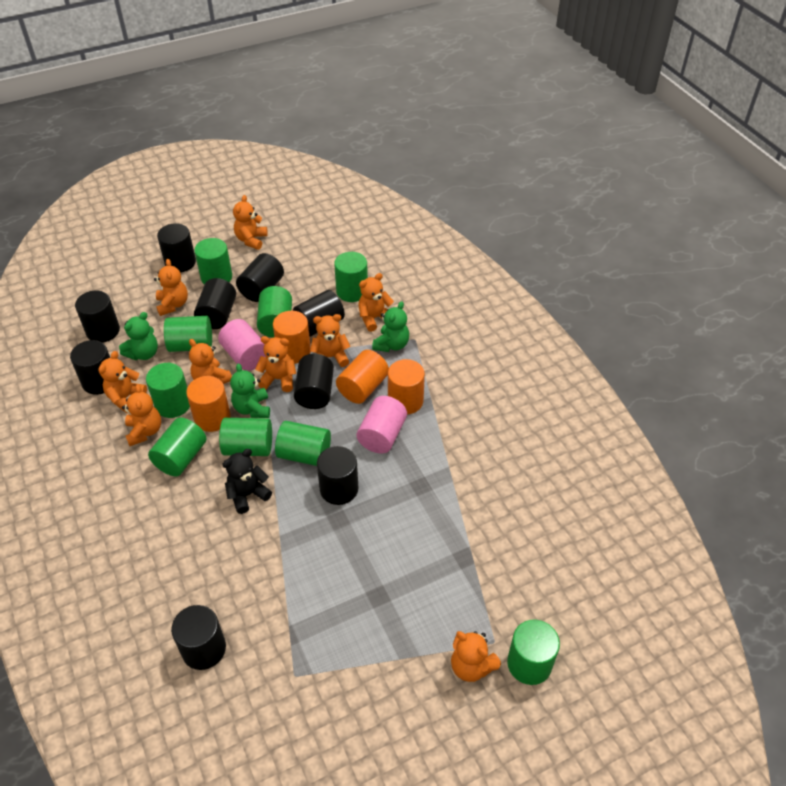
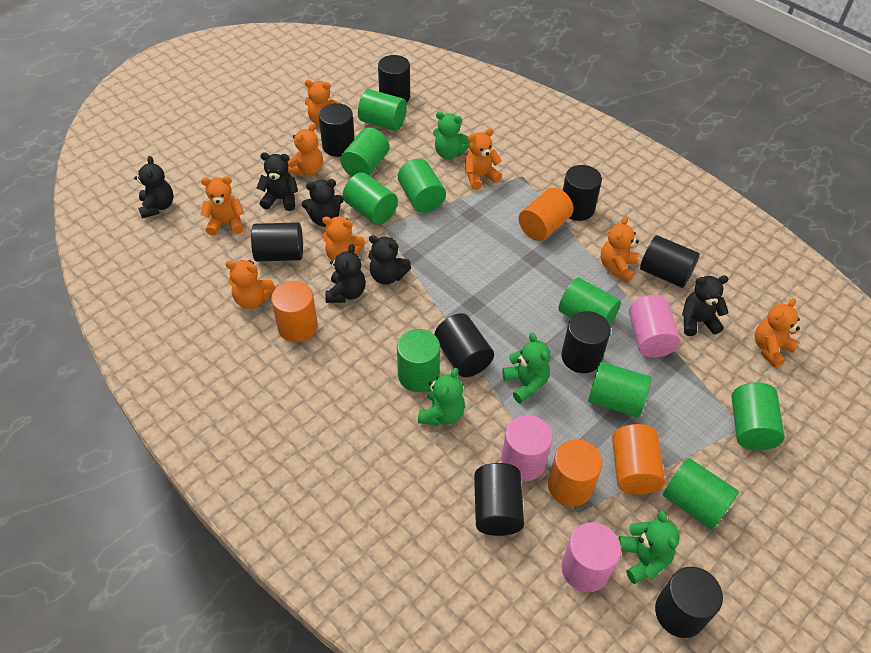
black teddy bear: [222,449,272,514] = 1 -> [134,156,174,219] [257,152,298,211] [301,179,344,227] [325,244,366,303] [368,235,411,285] [682,276,729,336] = 6
green teddy bear: [119,312,158,360] [230,363,270,418] [372,301,409,352] = 3 -> [418,368,465,426] [433,111,469,159] [502,332,550,404] [619,510,680,584] = 4
orange teddy bear: [98,351,147,413] [122,384,161,446] [154,259,188,316] [189,339,232,384] [233,195,268,250] [255,336,296,392] [310,314,350,367] [358,273,394,332] [451,631,501,682] = 9 -> [200,176,244,236] [225,260,276,309] [288,123,323,176] [305,80,341,126] [322,217,365,261] [465,128,502,190] [601,216,639,282] [755,298,800,368] = 8
pink cylinder: [218,319,266,371] [357,396,407,453] = 2 -> [501,415,552,481] [562,522,621,592] [629,295,680,358] = 3

